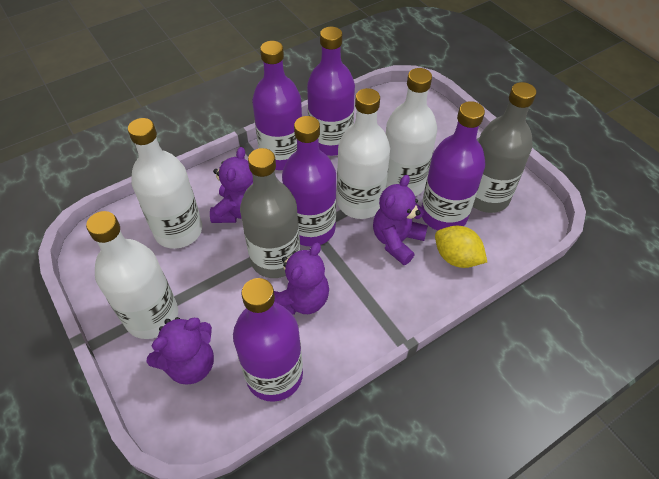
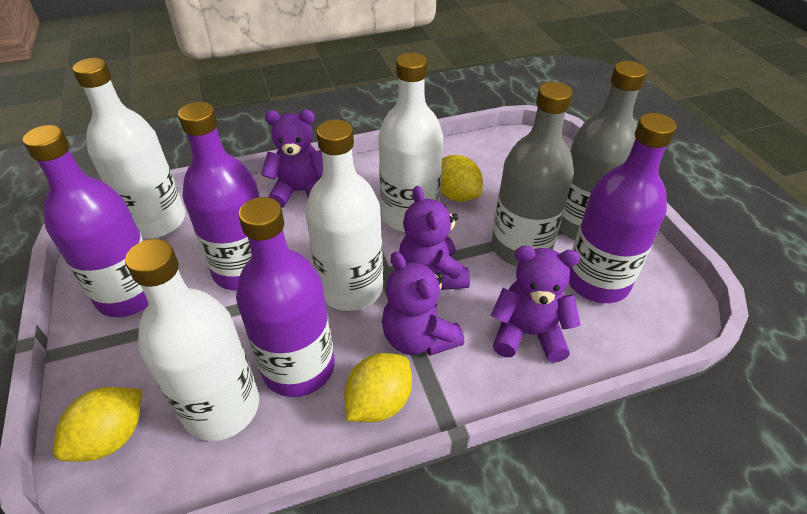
purple bottle: [233,278,303,402] [252,41,302,170] [282,116,337,247] [307,27,355,156] [421,101,486,230] = 5 -> [23,125,149,317] [178,102,260,291] [236,197,334,397] [569,113,677,303] = 4
yellow lemon: [435,226,487,268] = 1 -> [53,387,142,462] [344,353,412,422] [441,155,483,202] = 3

